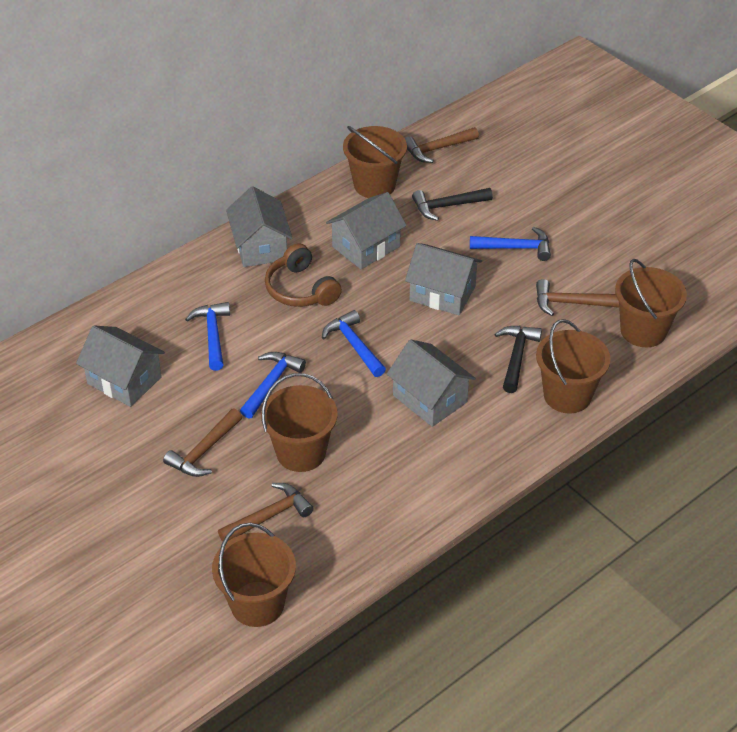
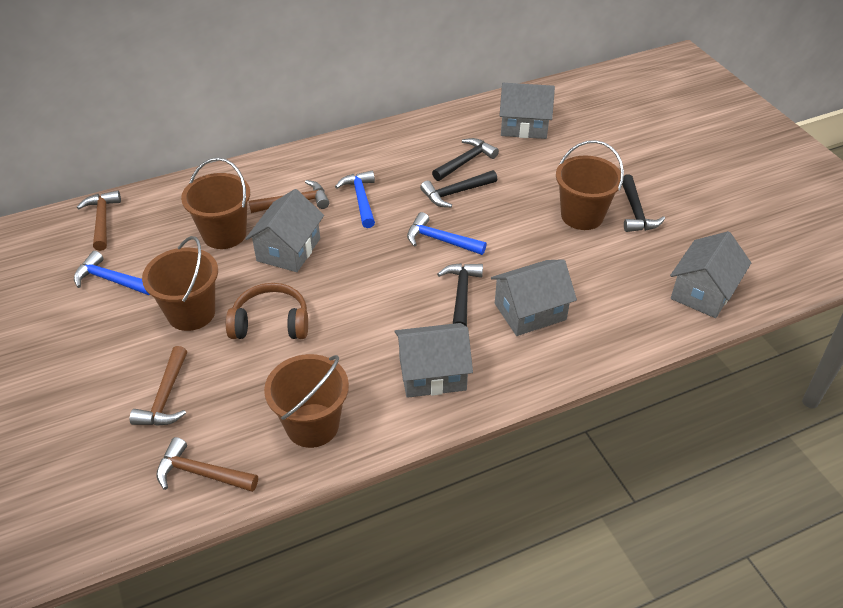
black hammer: [412,188,493,221] [495,326,542,393] = 2 -> [420,170,497,208] [432,138,499,181] [437,263,483,326] [622,174,665,232] = 4
blue hammer: [185,302,230,371] [240,352,306,419] [322,310,386,377] [470,227,551,261] = 4 -> [74,251,150,295] [335,171,375,228] [407,212,487,255] = 3
brown bucket: [212,523,296,627] [261,373,338,472] [343,126,407,198] [536,319,611,413] [615,259,687,347] = 5 -> [142,236,218,331] [181,158,250,249] [264,354,349,448] [556,140,624,230] = 4

